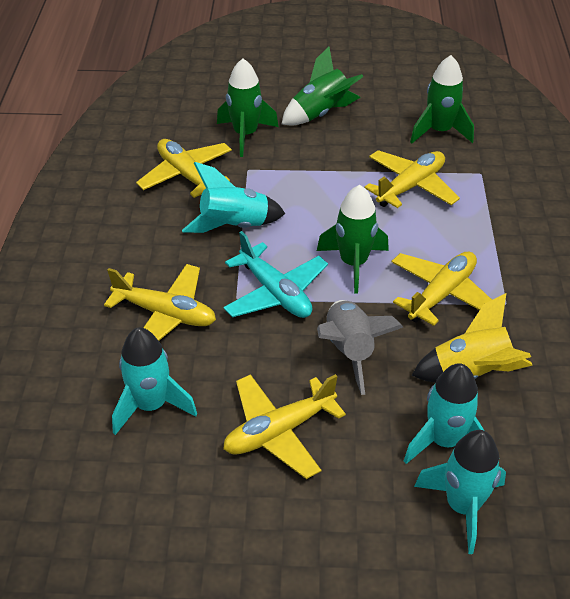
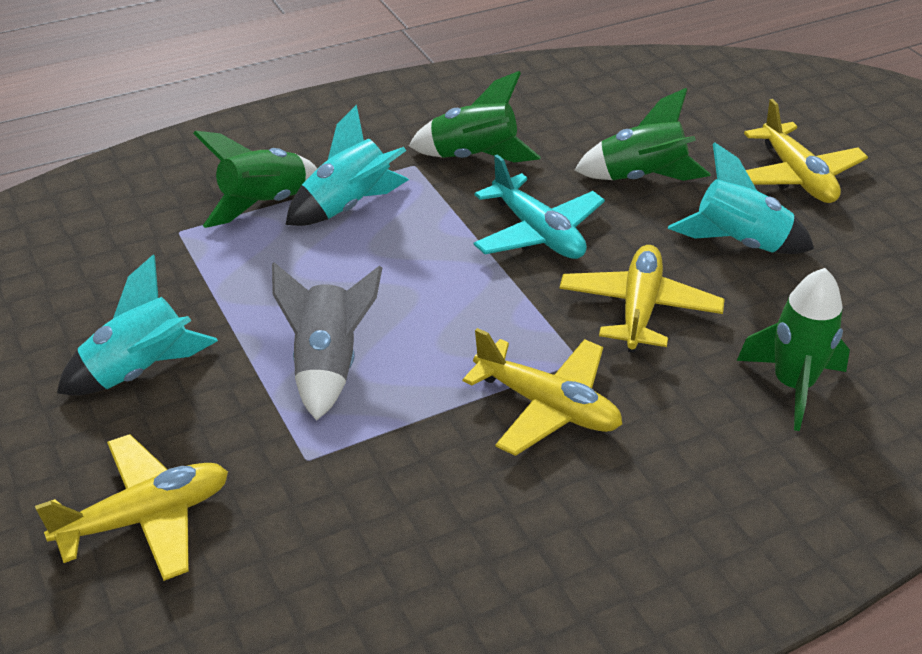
turquoise rocket: [112,327,197,435] [182,162,285,233] [404,363,485,464] [414,430,506,554] = 4 -> [57,254,218,396] [286,104,409,226] [668,142,814,254] = 3
yellow plane: [104,264,216,341] [136,139,232,198] [223,374,346,479] [365,150,460,208] [391,252,492,326] = 5 -> [35,434,228,581] [463,328,622,456] [560,245,725,353] [744,99,868,203] = 4
yellow rocket: [412,293,532,382] = 1 -> none = 0

